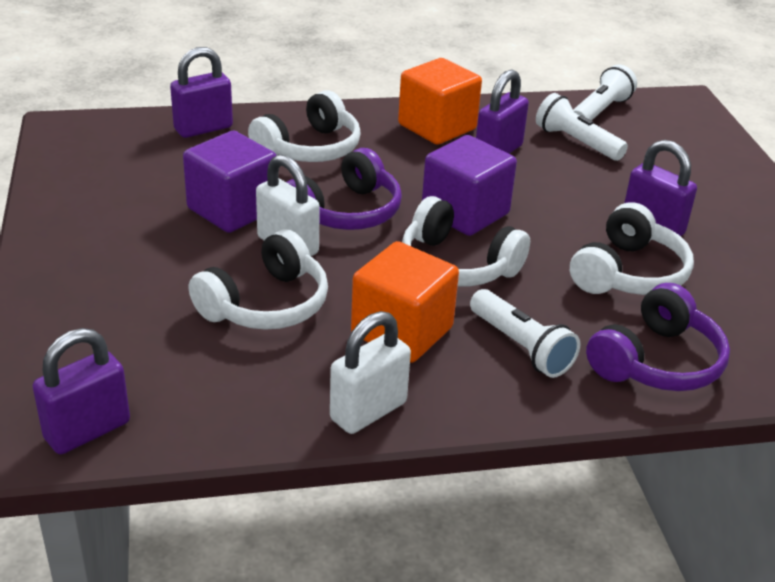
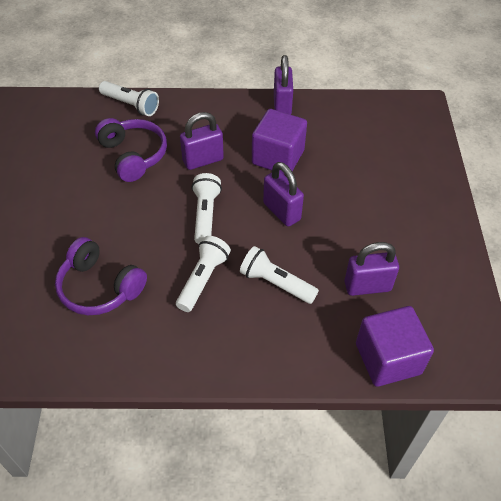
orange cube: [351,241,459,363] [398,58,482,145] = 2 -> none = 0
white flashlight: [470,289,580,378] [536,93,628,161] [573,64,637,121] = 3 -> [99,81,159,116] [176,236,231,312] [192,173,222,244] [240,246,319,304] = 4
white headphones: [189,230,328,330] [248,90,361,162] [402,196,530,286] [570,202,694,295] = 4 -> none = 0
white padlock: [256,154,320,256] [330,311,411,434] = 2 -> none = 0

